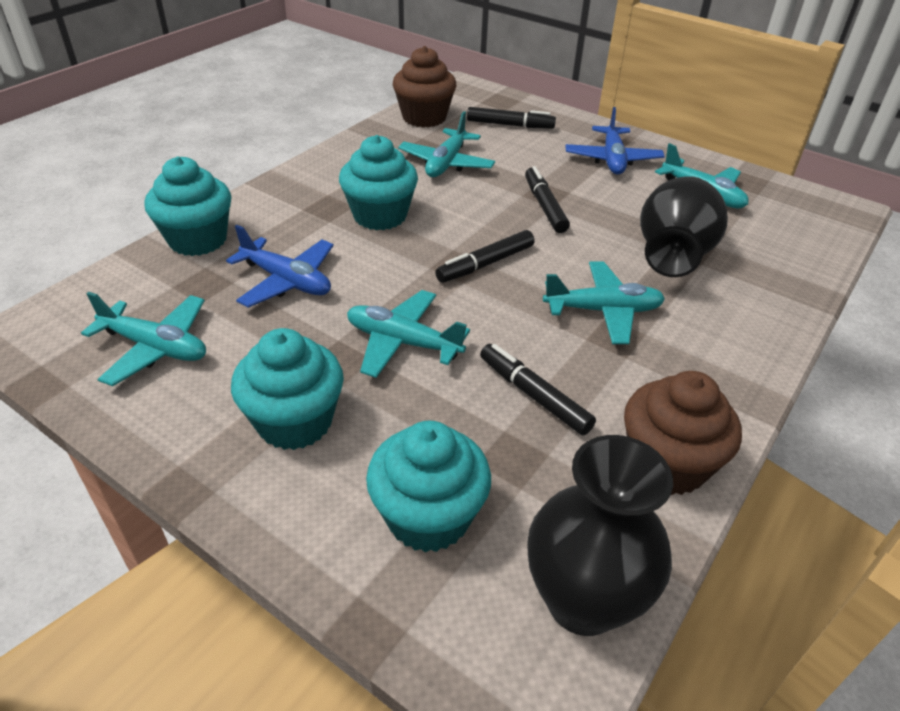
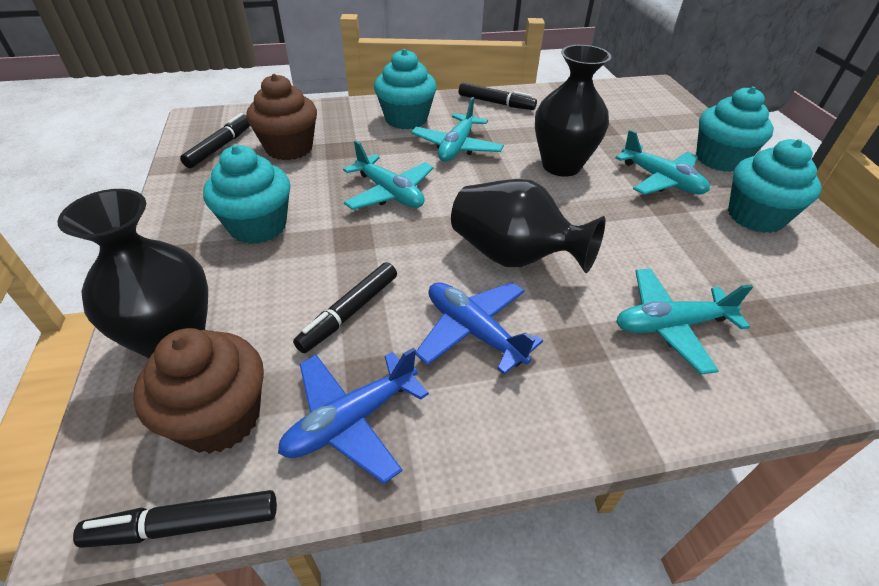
black vase: [527,435,673,636] [640,177,728,277] = 2 -> [57,189,208,359] [451,179,606,273] [535,45,611,177] = 3
turquoise plane: [81,292,206,386] [347,290,470,378] [398,111,495,177] [543,261,665,344] [655,143,748,208] = 5 -> [343,140,434,210] [411,97,504,162] [616,130,710,195] [616,268,753,375] = 4

